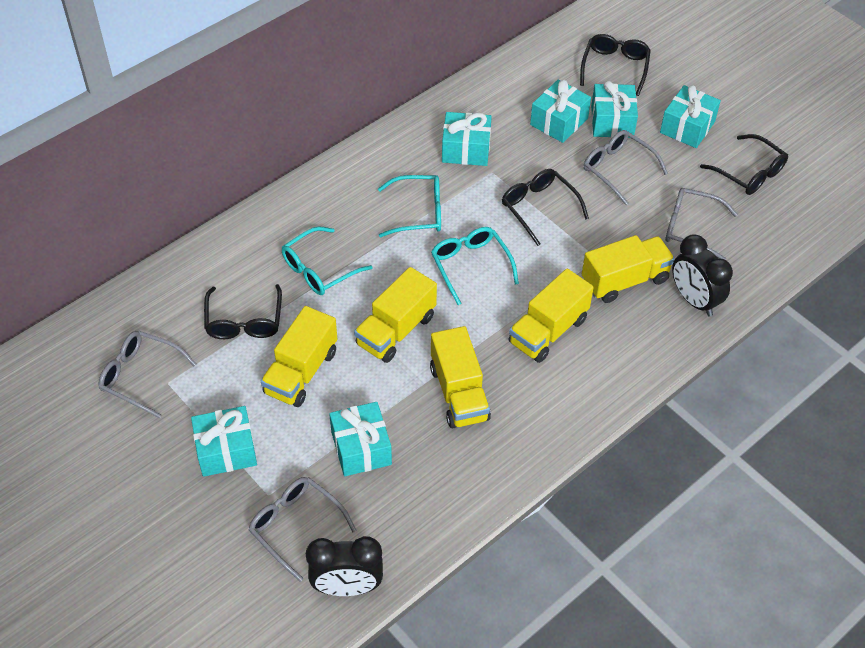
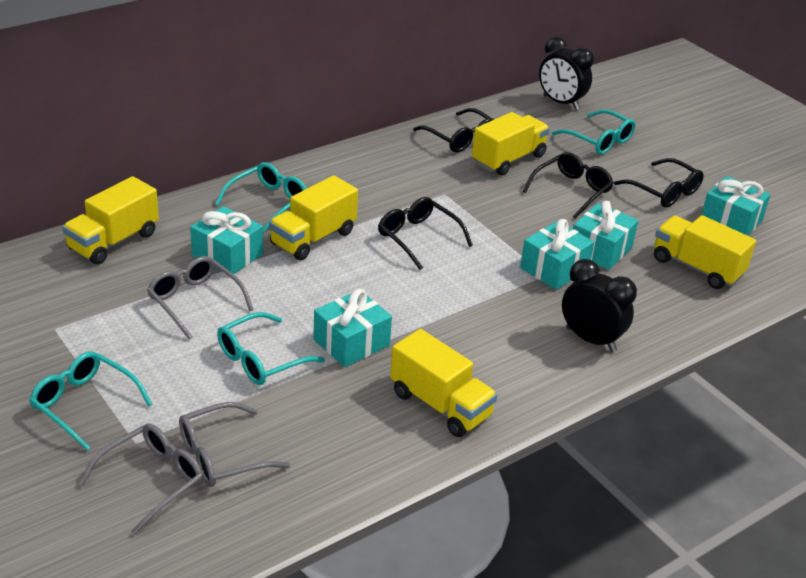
grey glasses: [99,331,196,418] [249,477,357,582] [584,130,668,205] [665,188,738,260] = 4 -> [78,423,203,535] [147,256,254,339] [179,402,291,487] = 3
turquoise gift: [191,406,257,477] [329,402,392,476] [442,112,492,166] [530,79,591,143] [591,81,638,138] [660,85,721,148] = 6 -> [190,206,263,274] [313,289,392,367] [520,219,594,290] [573,201,638,270] [701,176,771,236] = 5
turquoise glasses: [282,227,373,295] [378,175,441,237] [431,227,519,305] = 3 -> [29,351,152,451] [215,162,307,232] [217,312,325,385] [552,110,636,154] = 4

